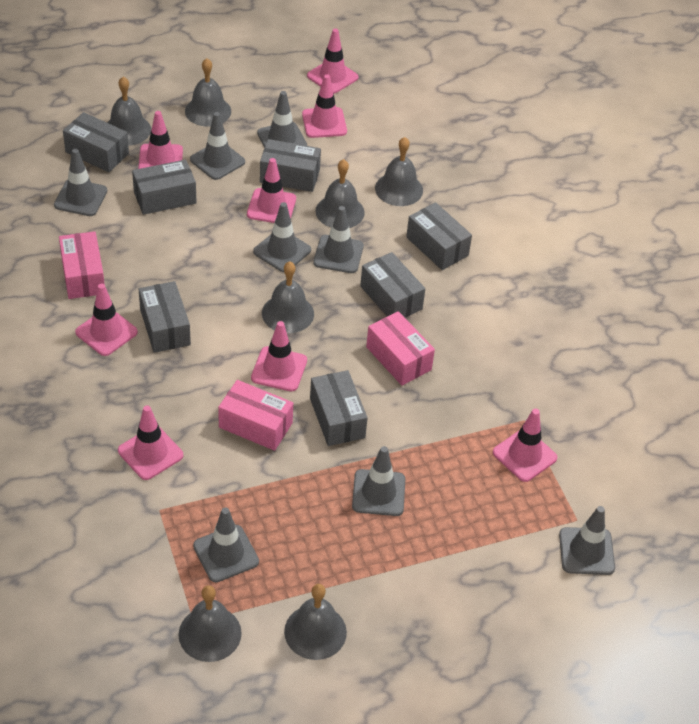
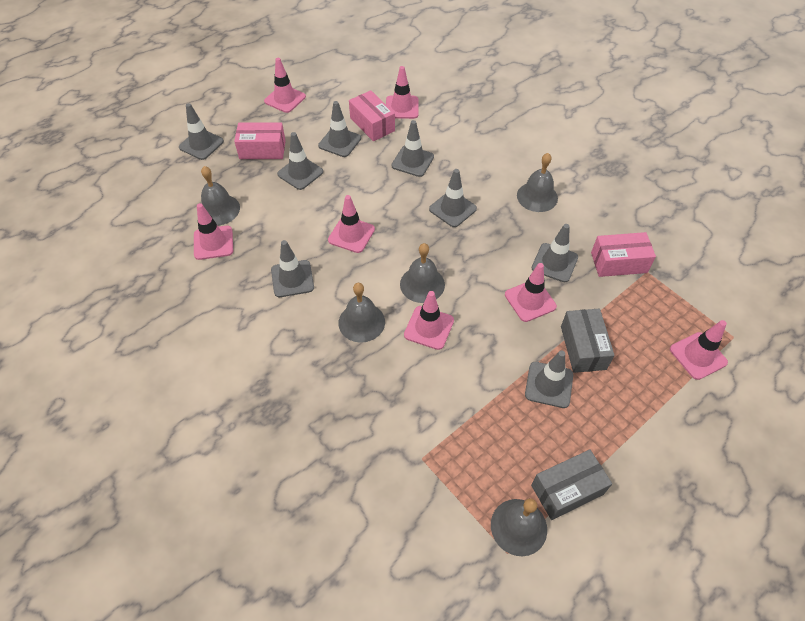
grey bell: [107,77,151,146] [178,585,242,662] [185,58,231,127] [262,261,314,333] [284,584,347,660] [316,159,365,228] [375,137,423,206] = 7 -> [201,166,240,226] [339,283,385,343] [400,243,445,303] [491,498,547,556] [517,153,558,212] = 5
grey box: [63,112,129,172] [132,160,197,215] [139,281,191,353] [260,139,321,192] [310,370,368,446] [360,252,425,317] [406,202,472,270] = 7 -> [531,449,612,520] [561,309,615,373] = 2
pink traffic cone: [75,284,138,356] [118,405,183,480] [138,111,183,169] [247,158,296,223] [251,321,307,391] [302,74,347,138] [307,28,359,94] [493,409,557,482] = 8 -> [194,203,233,260] [264,58,306,113] [328,195,375,253] [386,66,418,119] [404,291,454,350] [505,263,557,322] [670,320,728,380] = 7

